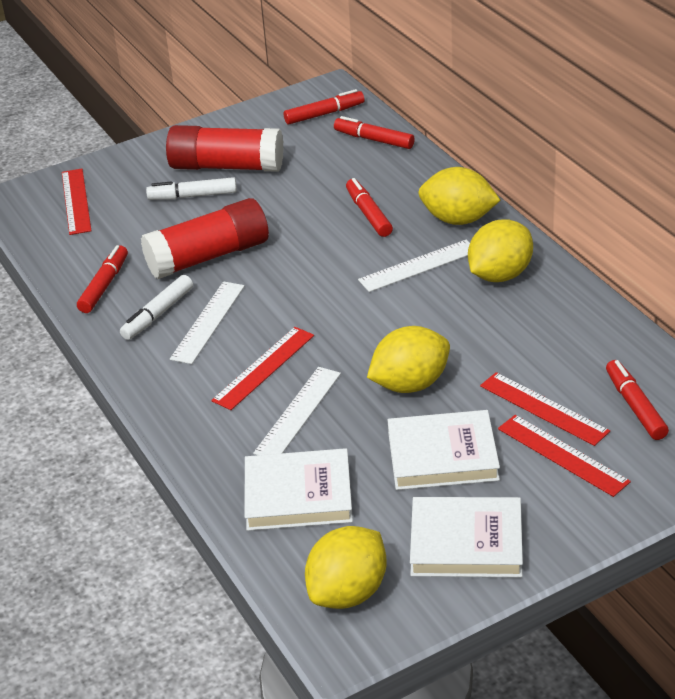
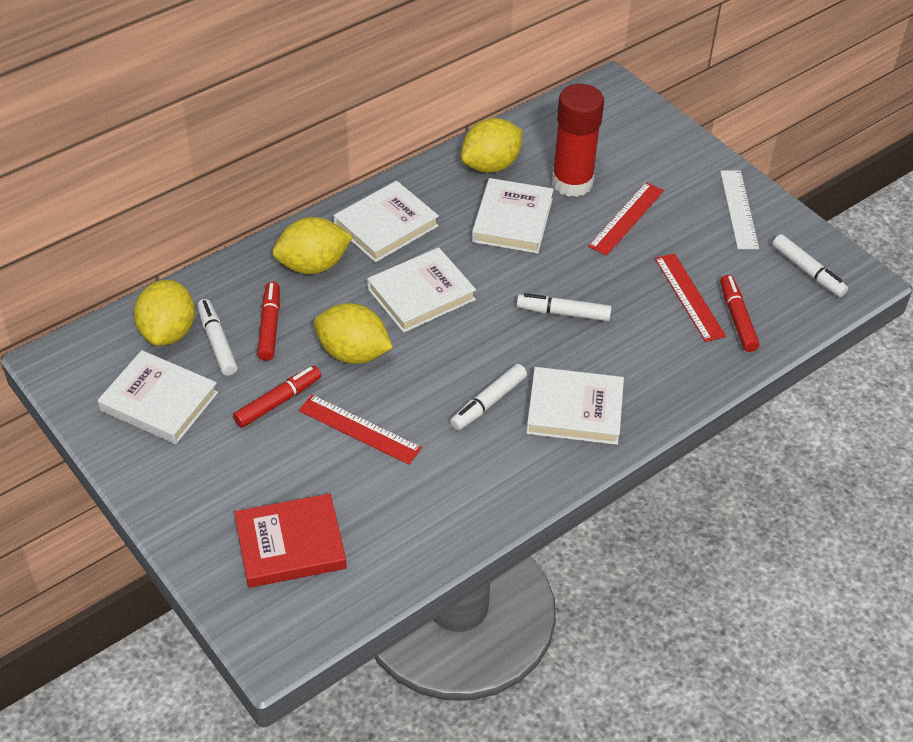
red book: none = 0 -> [234,493,347,588] = 1
red glue stick: [141,198,269,279] [166,125,284,172] = 2 -> [552,84,604,197] = 1
red marker: [77,245,128,313] [284,89,364,125] [334,116,415,149] [346,178,393,237] [606,360,669,440] = 5 -> [233,366,321,428] [257,282,280,361] [720,275,760,352] = 3
red ruler: [62,169,91,235] [211,327,314,410] [480,372,610,446] [498,415,631,497] = 4 -> [299,394,422,465] [588,182,664,256] [655,253,726,342] = 3
white book: [245,448,353,531] [388,410,500,490] [410,497,523,577] = 3 -> [98,350,218,444] [333,181,439,262] [367,247,476,333] [472,178,554,254] [526,367,624,445] = 5
white marker: [120,275,193,340] [146,177,237,200] = 2 -> [197,299,238,376] [450,364,527,431] [516,293,612,321] [772,234,848,297] = 4
white ruler: [170,281,245,364] [253,367,341,455] [358,240,470,292] = 3 -> [720,170,759,249] = 1

